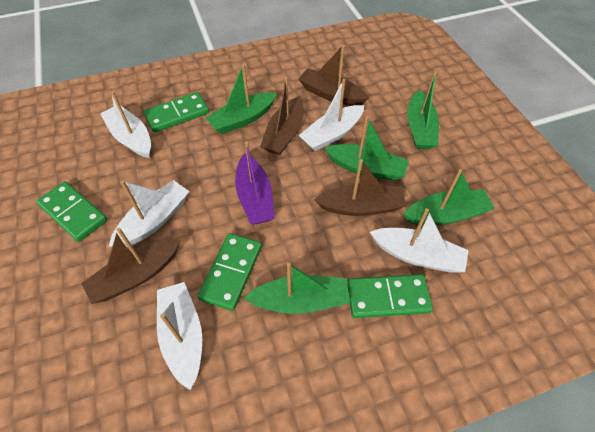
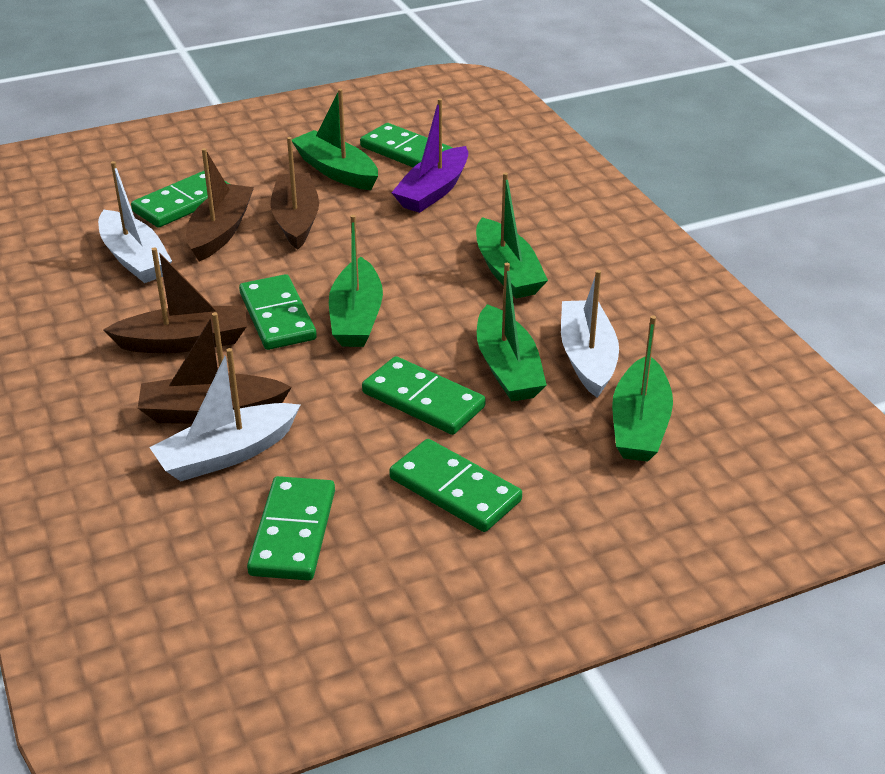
green domino: [36,181,107,242] [144,92,209,133] [197,233,262,311] [347,274,433,318] = 4 -> [131,171,229,228] [239,274,317,350] [247,476,335,581] [360,123,452,167] [362,356,486,435] [389,439,522,532] = 6
white boat: [100,91,151,158] [109,180,190,247] [157,282,202,390] [299,79,364,151] [370,208,469,273] = 5 -> [98,161,172,283] [149,348,301,481] [561,270,619,398] = 3

